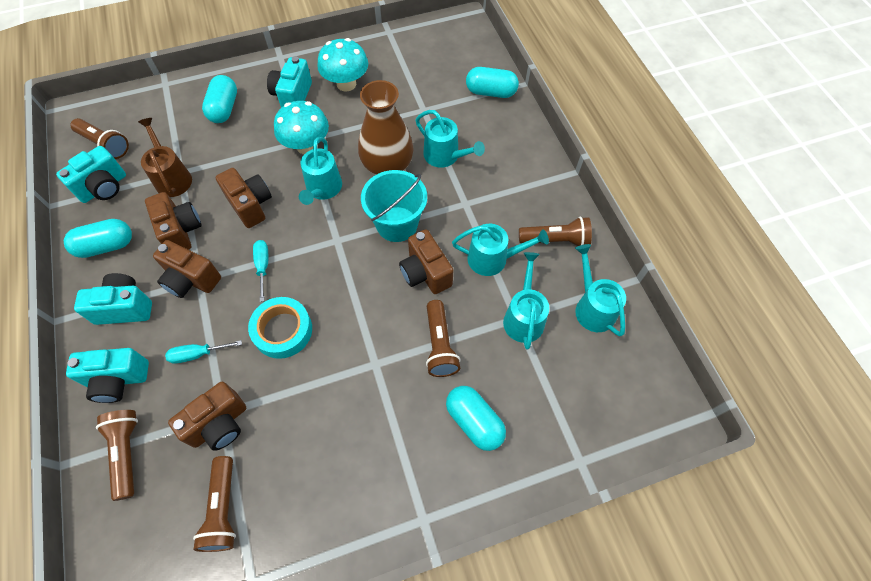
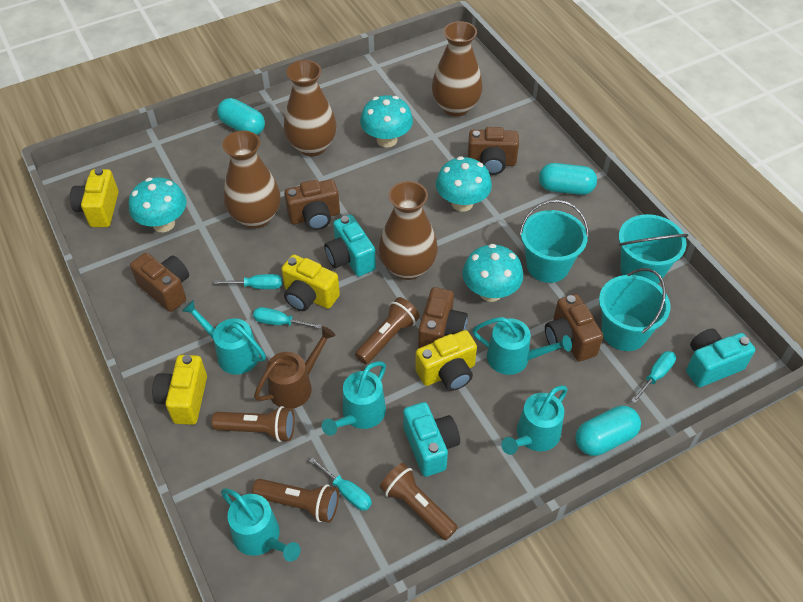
brown flashlight: [70,118,129,159] [96,410,138,501] [193,456,236,552] [426,300,461,377] [519,217,592,246] = 5 -> [211,406,295,442] [252,479,339,523] [355,297,420,364] [380,463,458,540] = 4
brown vase: [358,80,413,175] = 1 -> [223,130,280,229] [284,60,337,157] [379,181,438,280] [432,21,483,117] = 4
turquoise bucket: [361,170,427,242] = 1 -> [520,200,589,283] [599,268,670,351] [619,214,688,284] = 3
turquoise camera: [56,146,126,203] [66,348,149,403] [74,273,152,325] [267,56,312,108] = 4 -> [324,215,376,276] [403,402,460,477] [686,329,755,387] = 3
turquoise capsule: [64,219,132,258] [202,75,237,123] [446,386,506,451] [466,67,519,98] = 4 -> [217,98,265,135] [539,163,597,195] [575,406,641,456] = 3
turquoise mushroom: [274,101,329,154] [317,38,368,92] = 2 -> [129,177,186,232] [360,95,413,148] [436,156,492,212] [463,244,523,302] = 4
turquoise screwdriver: [165,340,242,364] [253,240,268,302] = 2 -> [214,274,282,289] [253,307,322,329] [309,457,372,511] [631,351,676,403] = 4
turquoise tape: [248,297,312,359] = 1 -> none = 0
yellow camera: none = 0 -> [70,168,119,227] [152,355,207,425] [281,254,340,311] [415,330,477,391] = 4

